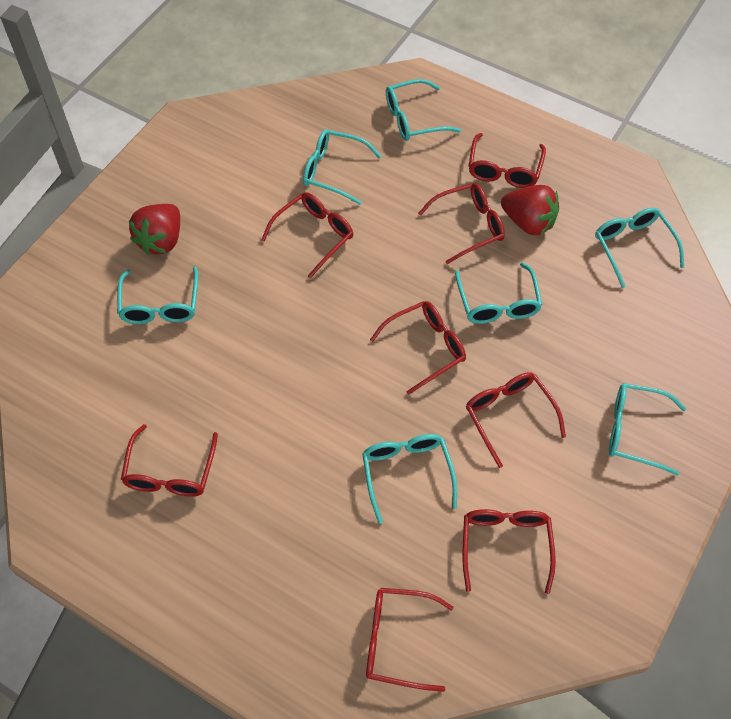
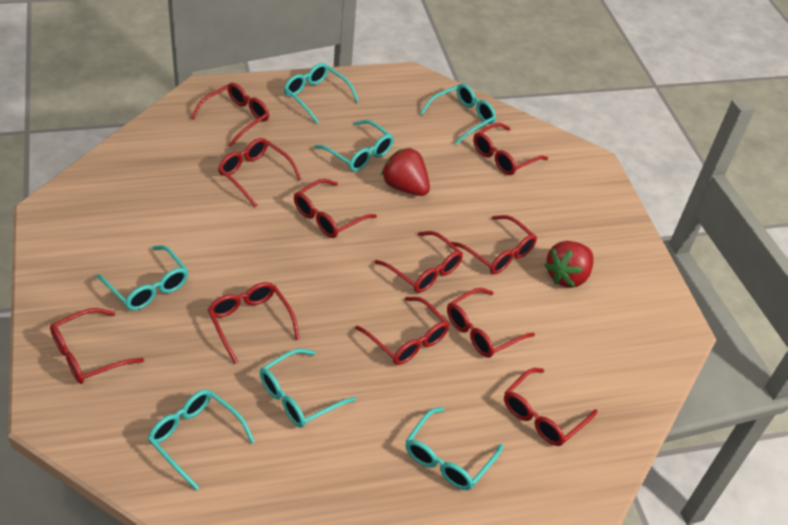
red glasses: [121,424,218,497] [261,192,354,279] [366,588,453,692] [370,301,466,395] [418,183,505,264] [462,509,556,594] [466,372,566,468] [469,133,546,188] = 8 -> [50,308,144,384] [191,83,269,147] [208,282,300,364] [218,138,302,207] [294,179,377,238] [355,297,449,365] [374,231,463,293] [447,288,535,358] [451,215,537,274] [473,123,548,175] [504,368,597,446] = 11

